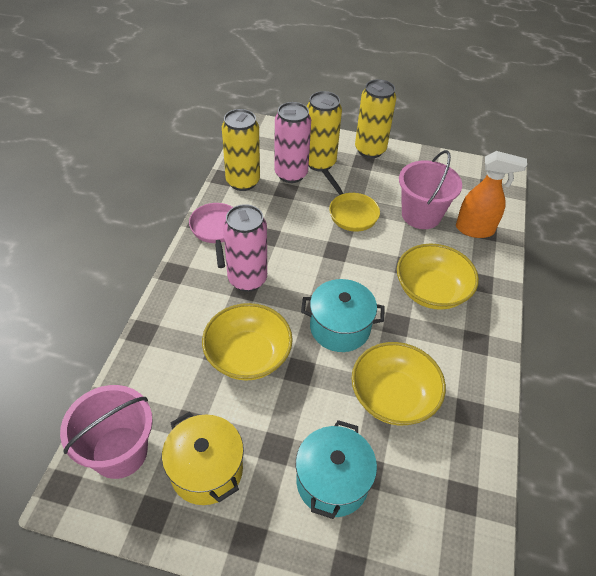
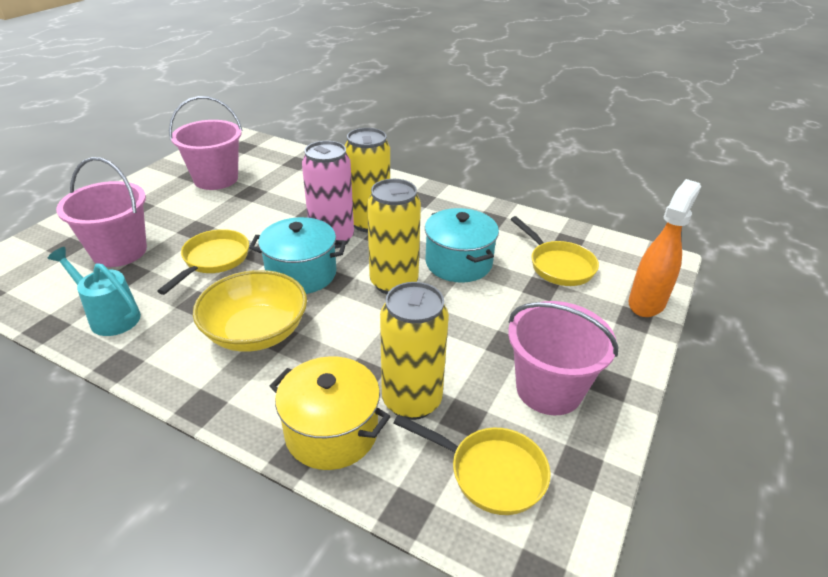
pink bucket: [60,385,153,479] [399,150,462,229] = 2 -> [56,157,147,267] [169,96,243,190] [508,301,618,415] = 3
pink can: [223,204,267,292] [274,102,311,183] = 2 -> [302,141,354,249] = 1
pink pan: [189,203,233,268] = 1 -> none = 0
turquoise watering can: none = 0 -> [48,247,141,336] = 1
yellow bowl: [202,303,293,381] [352,342,446,425] [397,244,479,310] = 3 -> [193,270,307,352] = 1
yellow pan: [322,169,380,232] = 1 -> [157,229,249,295] [394,414,551,515] [510,216,599,286] = 3

